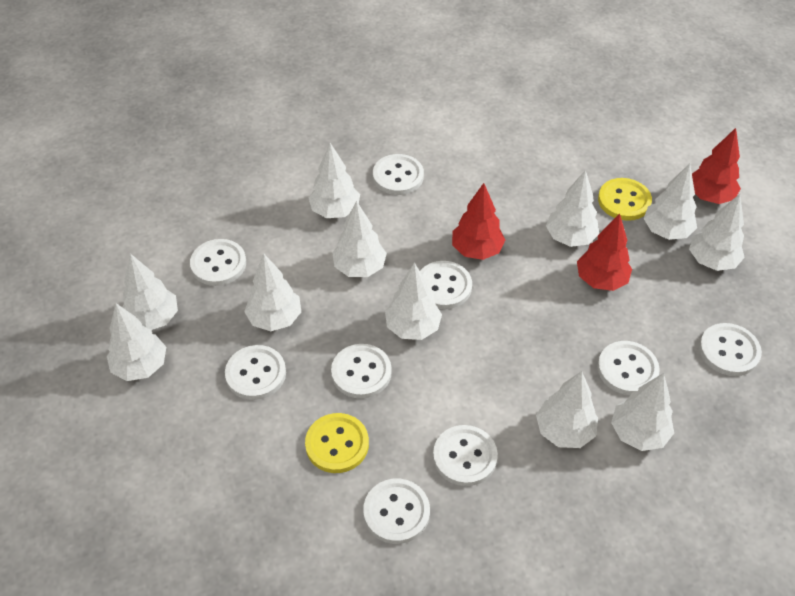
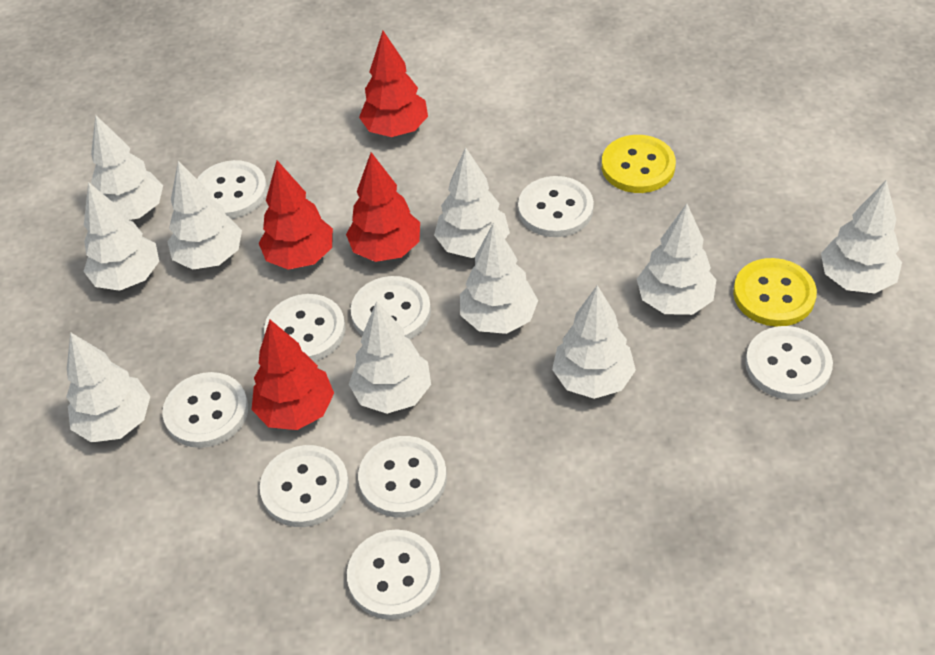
red tree: [452,183,505,260] [577,213,632,291] [692,128,741,204] = 3 -> [252,320,334,430] [259,160,333,270] [346,152,420,262] [359,31,428,137] = 4
white tree: [107,303,166,381] [123,254,178,330] [244,254,301,331] [308,143,360,218] [332,201,387,277] [385,262,442,340] [536,371,598,448] [546,170,599,247] [611,373,674,451] [643,164,697,240] [689,194,745,271] = 11 -> [66,332,150,442] [84,182,159,291] [91,115,163,220] [167,161,242,270] [349,301,431,414] [434,147,510,258] [460,222,538,334] [552,285,636,399] [637,204,716,315] [821,180,902,293] = 10

